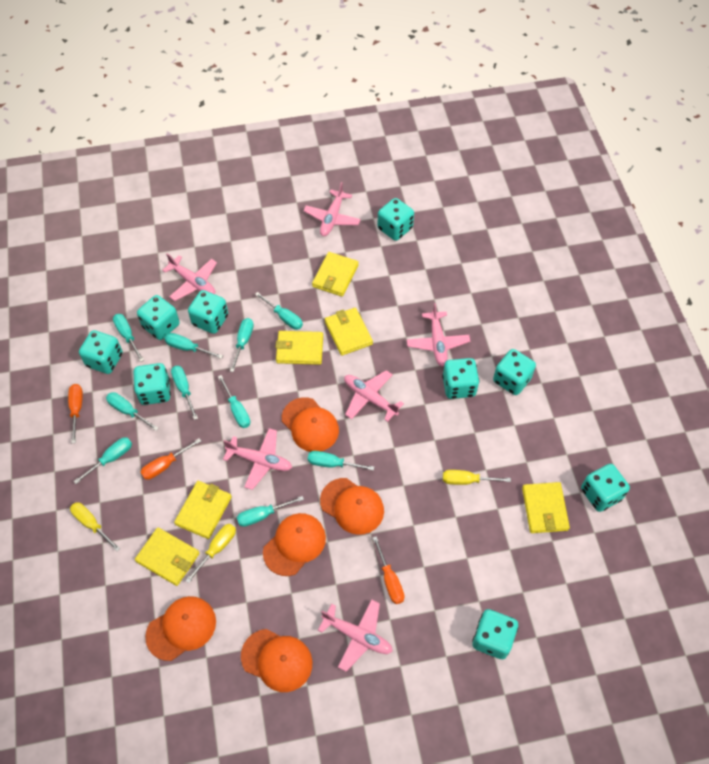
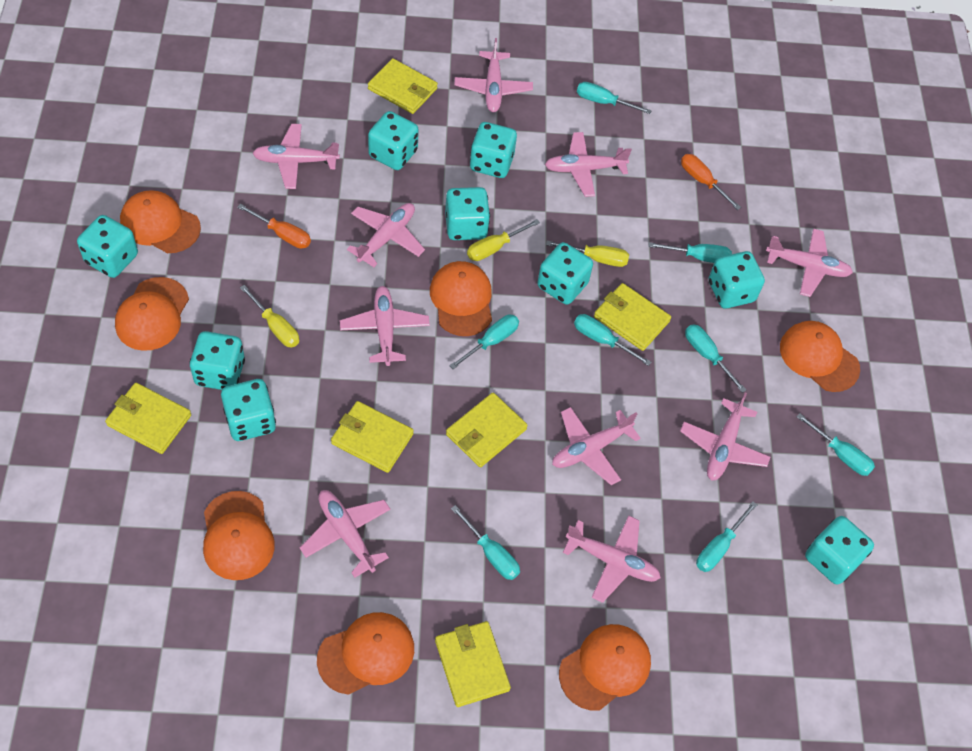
orange cap: [145,596,216,661] [241,629,313,692] [263,513,326,576] [282,397,339,452] [320,478,384,535] = 5 -> [115,277,189,351] [120,190,201,253] [203,491,275,580] [317,612,414,695] [430,261,492,336] [559,624,651,711] [780,321,860,392] = 7
orange screwdriver: [68,384,83,443] [140,438,201,480] [373,536,404,604] = 3 -> [237,204,311,249] [681,154,741,210] = 2
pink plane: [162,253,217,301] [223,428,292,490] [303,182,361,236] [318,599,393,672] [344,370,404,422] [407,303,470,367] = 6 -> [253,124,340,189] [300,490,391,578] [340,286,430,366] [347,203,425,267] [455,38,533,113] [545,132,632,197] [552,407,641,485] [563,516,661,603] [680,393,771,480] [766,228,853,297] = 10
turquoise screwdriver: [73,437,132,484] [106,392,158,431] [113,314,144,362] [165,333,223,359] [171,366,198,420] [218,375,250,428] [230,318,254,372] [237,496,304,527] [255,292,303,330] [308,451,374,471] = 10 -> [449,314,519,369] [451,505,520,580] [574,314,651,366] [577,82,652,114] [648,242,732,263] [685,324,746,393] [696,502,757,572] [796,413,875,476] = 8

